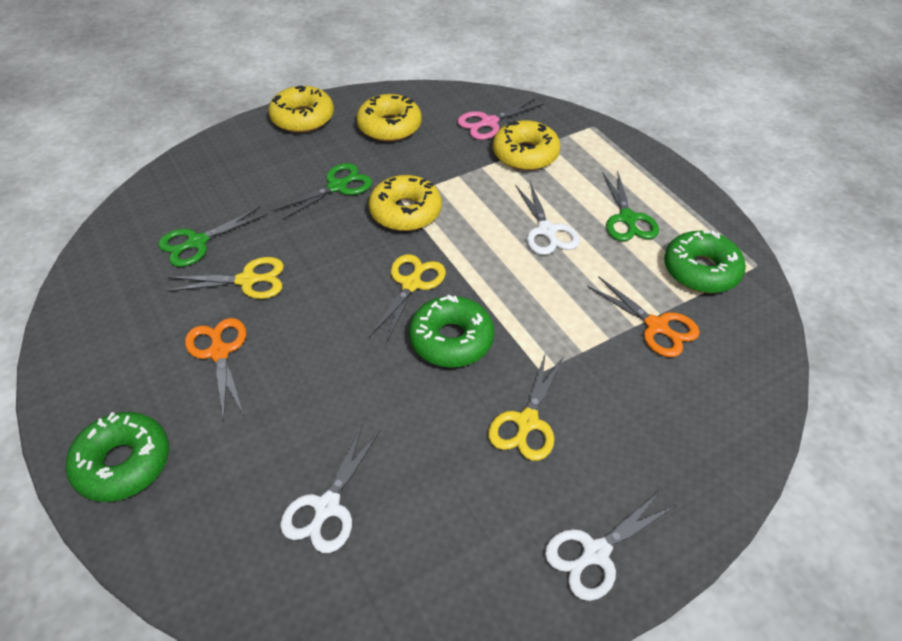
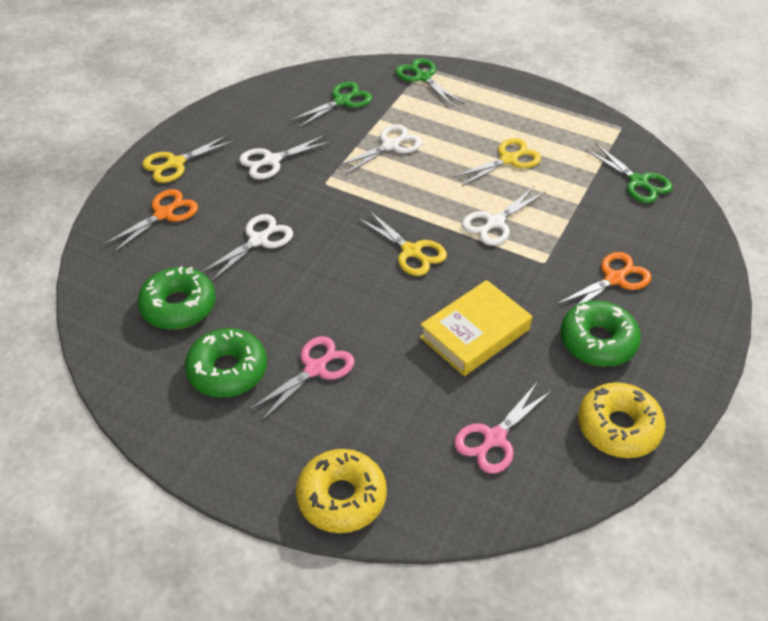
pink scissors: [457,98,544,140] = 1 -> [249,336,354,422] [454,381,552,474] = 2
white scissors: [280,424,381,553] [515,182,580,255] [545,490,677,601] = 3 -> [202,214,293,282] [239,135,332,180] [336,124,422,175] [462,187,546,246] = 4
yellow book: none = 0 -> [420,280,532,376] = 1
yellow donut: [268,86,334,133] [356,94,422,142] [369,175,442,231] [493,120,561,171] = 4 -> [296,449,387,533] [578,382,666,458] = 2

